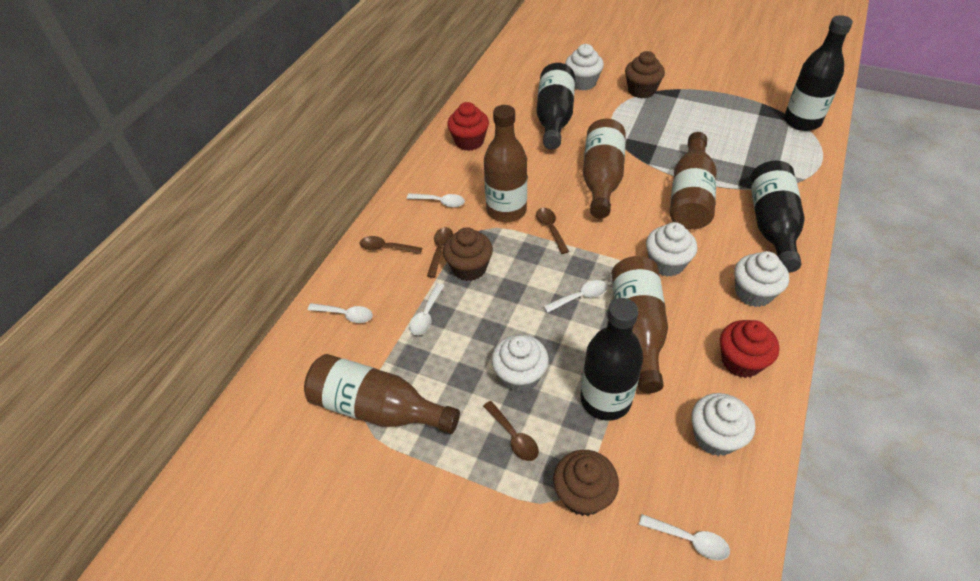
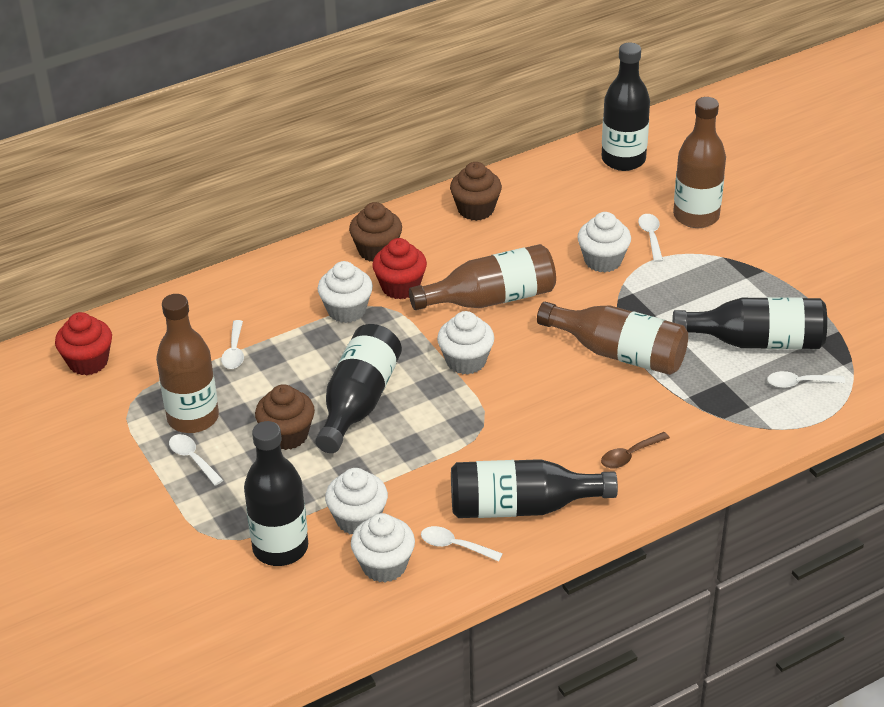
black bottle: [536,63,575,149] [580,298,643,421] [750,161,805,273] [784,15,853,131] = 4 -> [244,421,308,566] [315,324,402,453] [451,459,618,518] [602,43,650,171] [673,297,827,349] = 5
brown bottle: [304,354,460,434] [484,105,527,222] [583,119,626,219] [611,256,668,393] [670,132,716,229] = 5 -> [156,294,219,433] [409,244,556,310] [537,302,688,375] [673,97,726,228] = 4
brown spoon: [360,236,422,254] [427,227,453,278] [483,401,539,461] [536,208,569,254] = 4 -> [601,432,670,468] = 1

